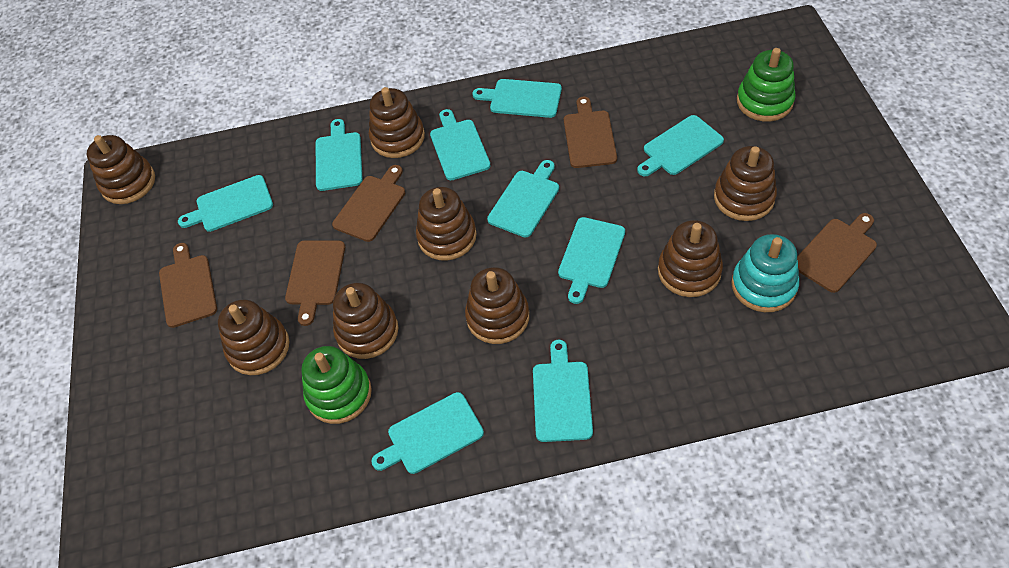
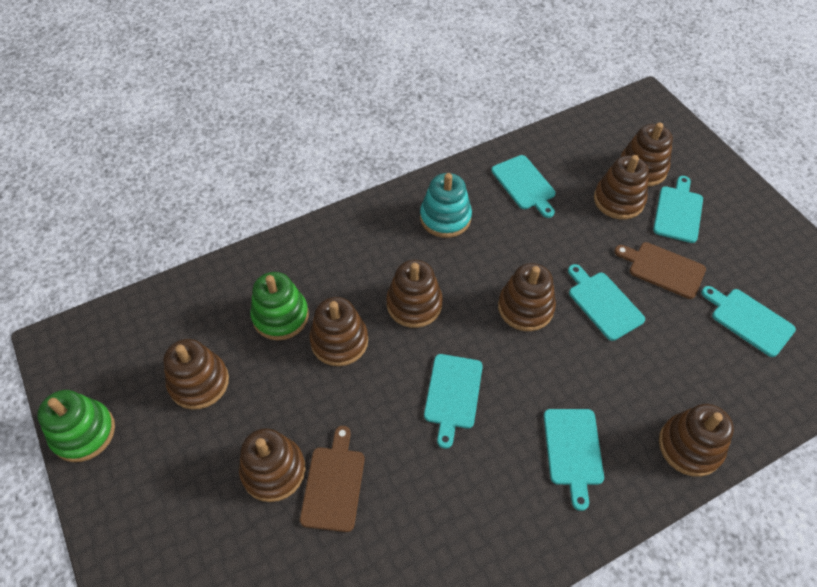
brown cutting board: [159,243,217,328] [285,240,345,326] [332,165,405,242] [564,97,617,168] [797,213,877,293] = 5 -> [300,426,365,532] [614,242,706,299] = 2
turquoise cutting board: [178,175,273,232] [316,119,363,191] [371,392,484,474] [430,109,491,180] [473,79,562,118] [487,160,559,237] [533,340,593,442] [558,217,625,304] [637,115,724,176] = 9 -> [424,354,483,449] [491,155,555,218] [544,409,604,511] [568,264,645,341] [653,176,703,243] [701,286,796,357] = 6

